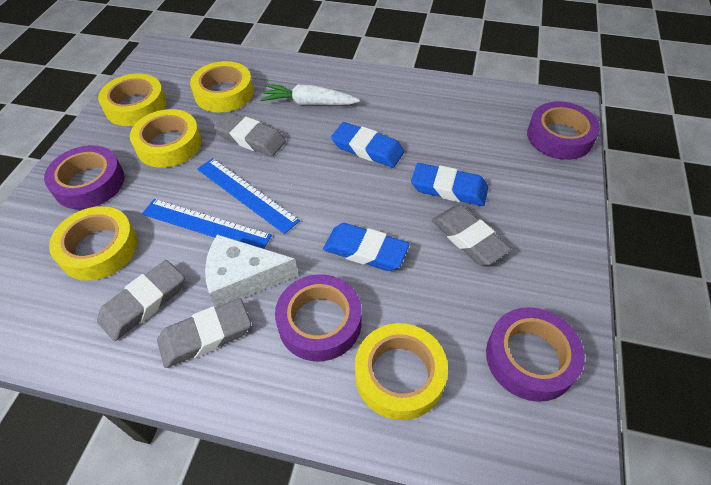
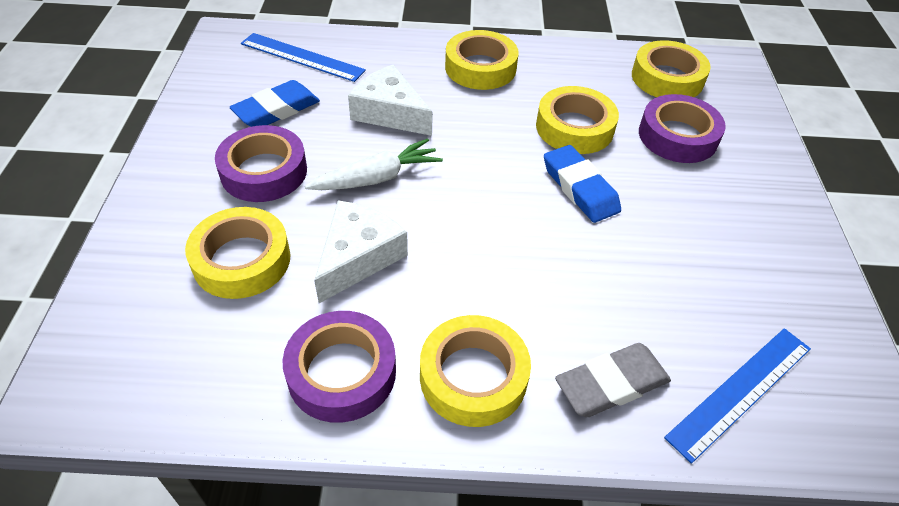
blue eraser: [323,223,410,271] [331,122,404,168] [411,163,488,206] = 3 -> [230,80,320,127] [544,145,621,223] = 2
grey eraser: [97,260,185,341] [157,298,251,368] [214,112,286,157] [432,205,511,265] = 4 -> [555,343,671,417] = 1
purple tape: [44,145,125,209] [275,274,362,362] [486,307,585,402] [527,102,600,160] = 4 -> [215,125,307,202] [282,311,396,423] [639,94,726,163] = 3
white cheese: [205,234,298,307] = 1 -> [314,200,408,303] [348,65,433,136] = 2

